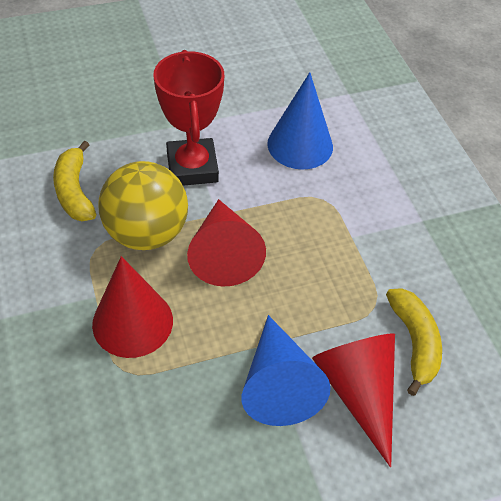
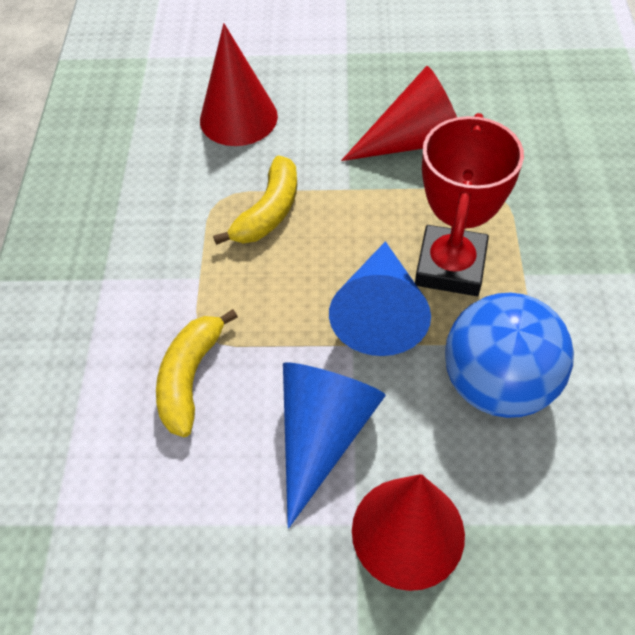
blue ball: none = 0 -> [445,293,574,418] = 1
yellow ball: [98,161,188,250] = 1 -> none = 0

